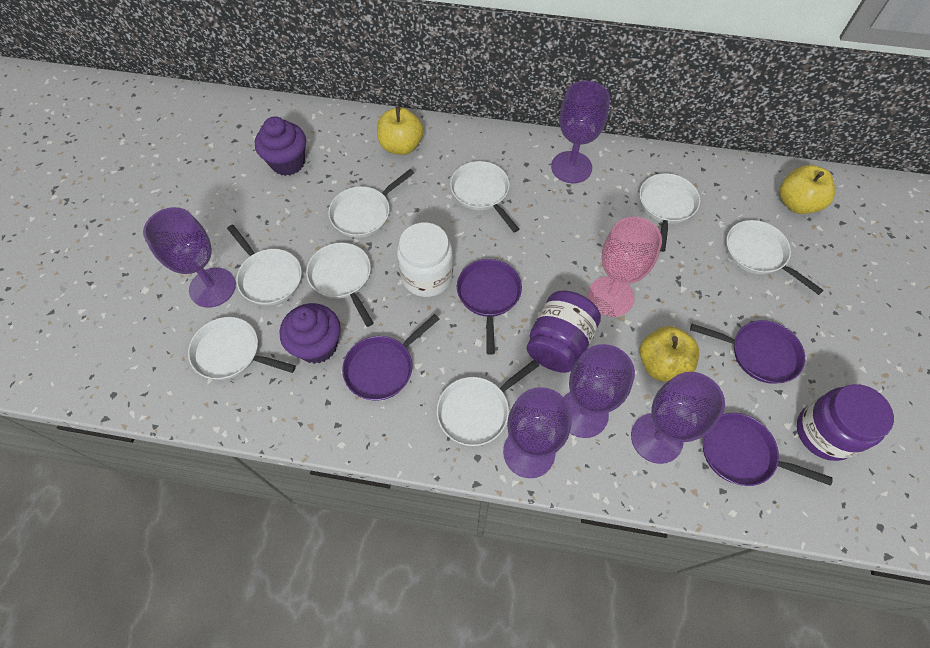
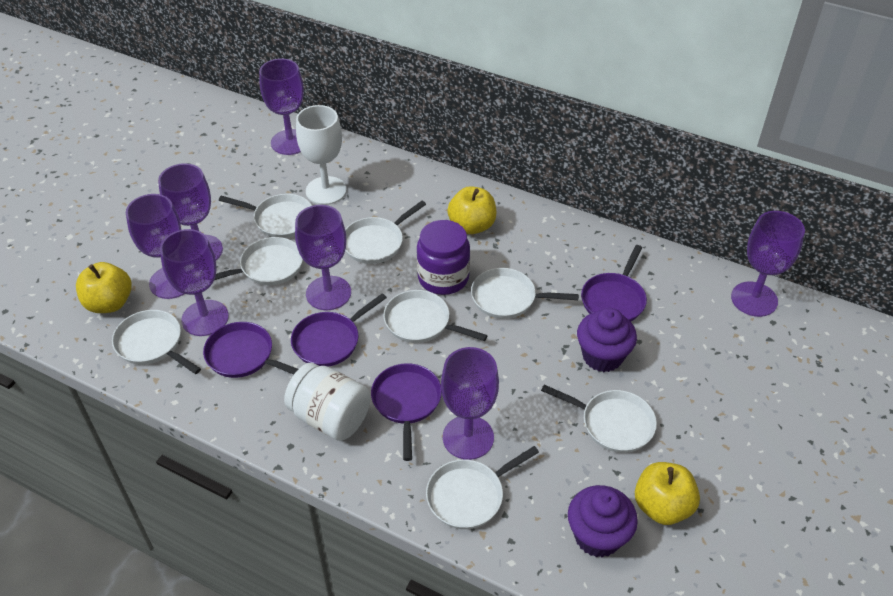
pink goblet: [588,217,662,317] = 1 -> none = 0
purple goblet: [143,207,236,308] [503,387,572,478] [551,81,610,183] [564,344,635,438] [631,372,725,464] = 5 -> [126,194,184,299] [158,163,223,260] [160,229,229,336] [259,59,304,155] [295,205,351,310] [441,347,499,460] [731,211,805,317] = 7
purple jar: [527,291,601,373] [797,384,894,461] = 2 -> [417,220,470,295] = 1
white goblet: none = 0 -> [296,105,347,205] = 1

